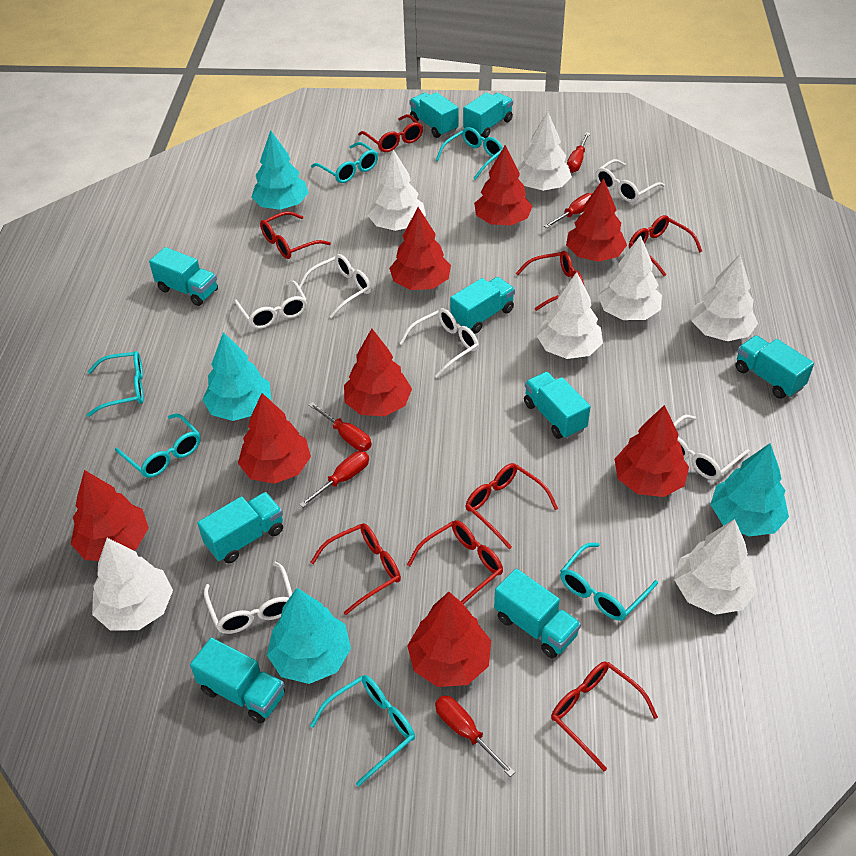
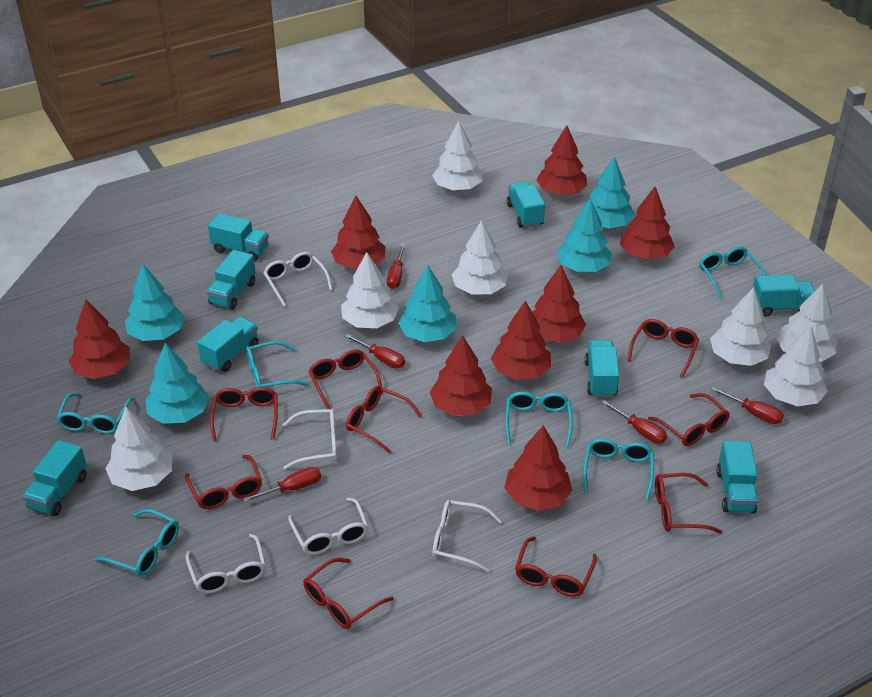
red glasses: [260,211,331,259] [310,523,401,615] [358,114,423,152] [407,520,503,604] [466,463,558,549] [516,251,584,311] [551,661,658,771] [629,215,702,276] = 8 -> [185,455,262,509] [210,387,278,441] [303,558,394,629] [308,350,383,409] [346,386,422,454] [515,536,597,596] [627,319,699,378] [648,393,730,446] [655,473,722,534] = 9
turquoise tree: [202,332,271,421] [252,130,309,210] [267,588,351,684] [710,443,789,537] = 4 -> [125,264,184,341] [146,343,209,424] [398,265,457,342] [557,198,612,272] [583,156,635,228] = 5
turquoise truck: [149,247,218,306] [190,638,285,723] [197,492,283,564] [409,92,459,138] [450,277,515,334] [463,92,513,138] [494,569,581,658] [524,372,591,439] [736,335,814,399] = 9 -> [23,440,87,516] [197,317,259,372] [207,250,256,310] [208,213,269,261] [507,182,545,228] [584,340,619,397] [716,441,758,513] [753,275,815,316] = 8
white glasses: [204,561,292,634] [234,281,307,329] [299,254,372,318] [399,308,479,378] [595,159,665,203] [673,415,750,480] = 6 -> [185,534,266,593] [263,252,332,306] [282,409,337,469] [288,497,369,555] [432,500,502,572] = 5

